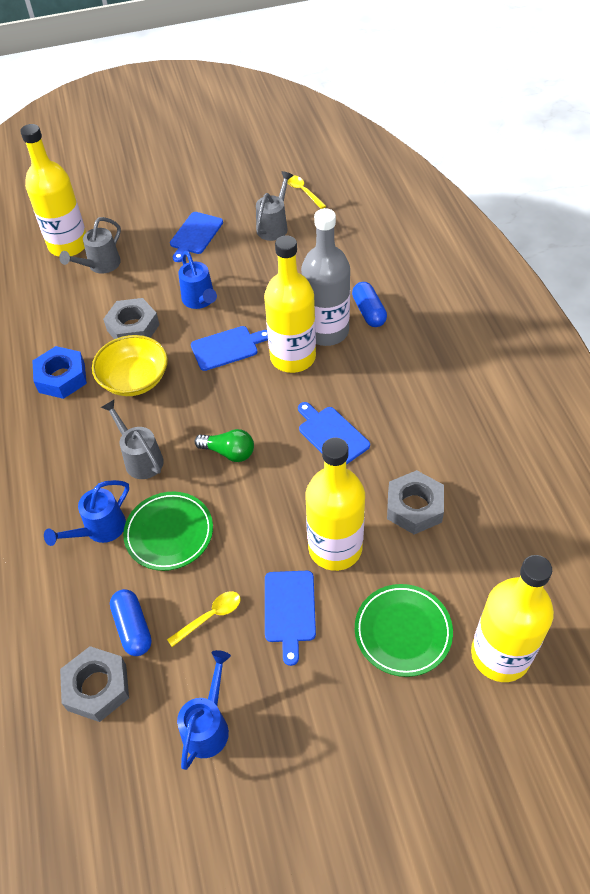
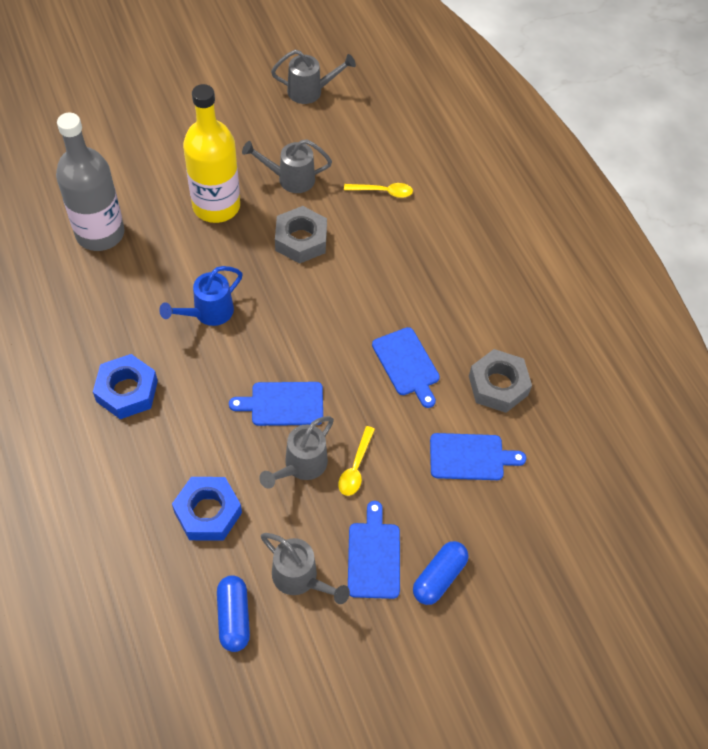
blue nut: [32,346,87,399] = 1 -> [93,354,158,419] [172,477,242,541] = 2
blue watering can: [44,480,129,546] [177,650,231,770] [178,251,217,309] = 3 -> [159,266,243,326] = 1
green light bulb: [195,429,254,462] = 1 -> none = 0
green plate: [123,492,213,571] [355,584,453,677] = 2 -> none = 0
grey nut: [60,646,129,722] [103,298,159,339] [387,470,444,534] = 3 -> [275,206,327,264] [469,349,532,413] = 2
grey watering can: [59,217,121,273] [101,400,164,479] [256,171,294,241] = 3 -> [242,139,332,193] [259,416,334,489] [261,533,350,604] [271,50,356,104] = 4
yellow bottle: [20,124,86,257] [264,235,316,373] [305,437,365,571] [471,555,554,682] = 4 -> [183,84,240,223] = 1
yellow bowl: [92,335,168,396] = 1 -> none = 0

